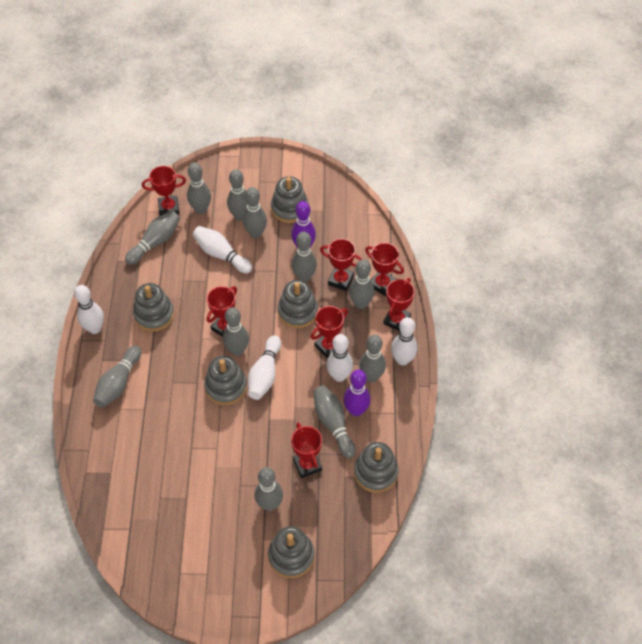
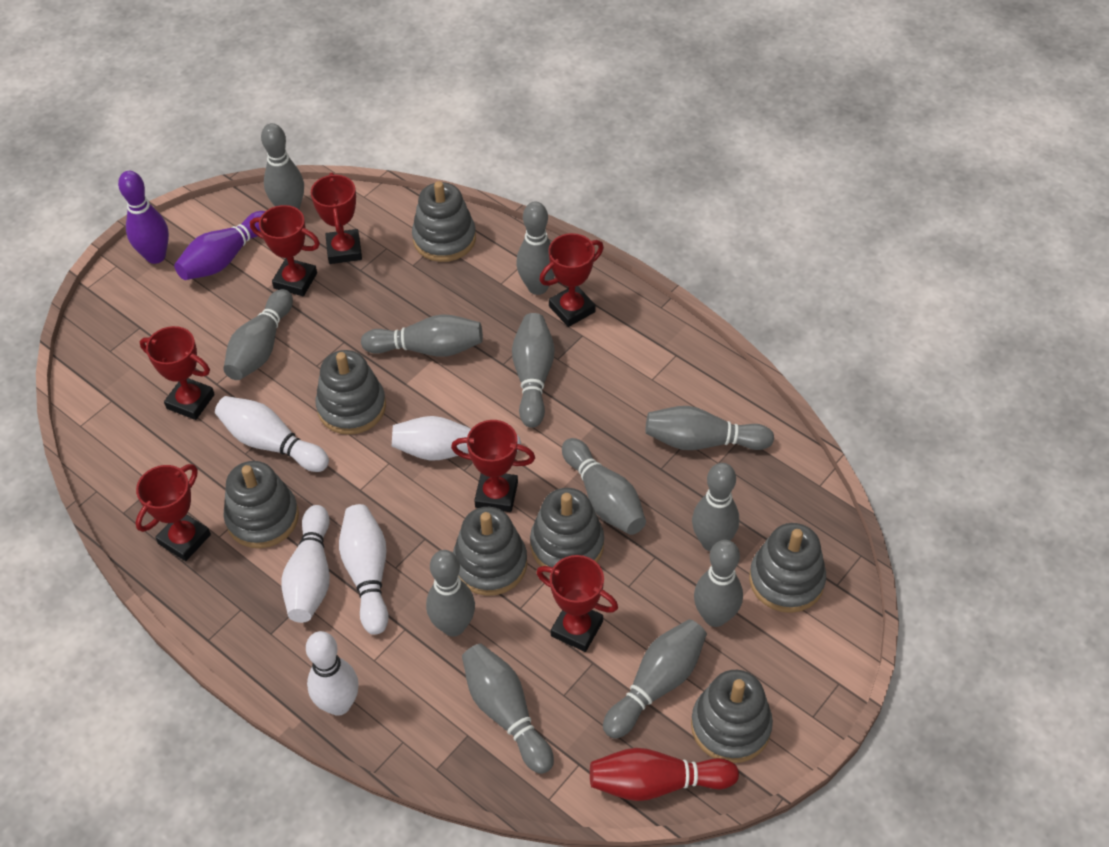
grey bowling pin: [93,345,142,408] [125,211,180,265] [187,163,211,214] [223,307,249,356] [227,169,247,221] [243,187,267,238] [254,467,283,511] [292,231,317,282] [313,385,356,458] [349,259,374,309] [359,335,386,382] = 11 -> [223,289,293,380] [261,123,304,209] [361,314,483,357] [426,550,475,637] [462,644,554,774] [512,313,555,428] [516,202,555,295] [562,438,646,535] [603,619,707,739] [645,406,774,450] [692,463,739,551] [694,540,743,627] = 12
grey stacking toy: [133,283,174,331] [204,356,247,405] [268,526,315,578] [271,176,308,223] [278,280,318,328] [354,442,399,493] = 6 -> [224,461,299,548] [315,350,386,435] [412,181,476,262] [453,507,527,596] [530,488,604,567] [691,670,773,763] [749,523,826,613] = 7
red bowling pin: none = 0 -> [590,748,739,801] = 1

